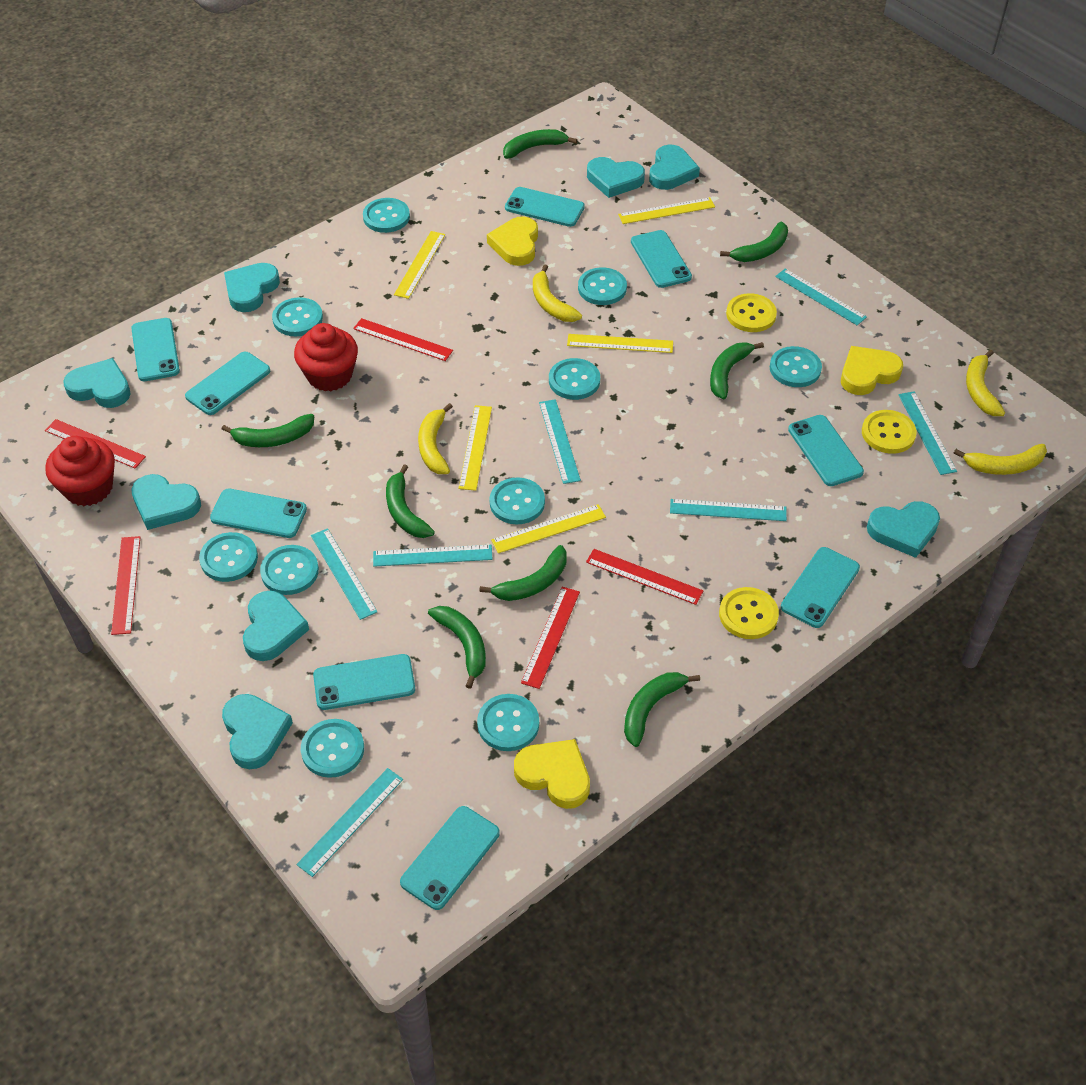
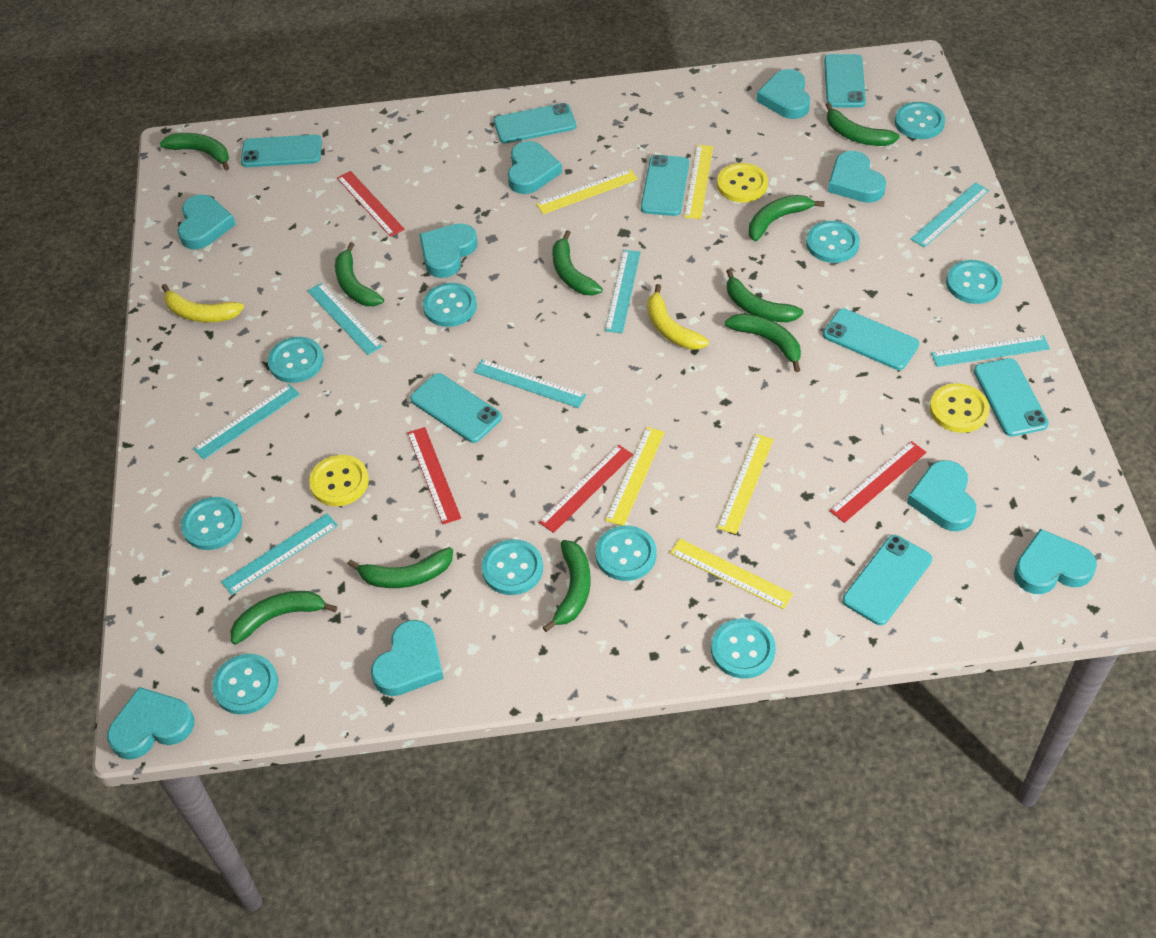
green banana: [222,414,314,447] [386,464,435,538] [428,606,486,689] [479,545,567,601] [503,129,577,159] [624,672,700,747] [710,342,764,399] [720,221,788,262] = 8 -> [160,133,229,171] [231,591,337,645] [335,242,384,306] [347,547,453,588] [543,540,590,632] [552,230,603,296] [725,313,801,372] [726,269,804,322] [749,195,825,241] [825,102,900,146] = 10
red cupcake: [45,436,115,506] [294,323,358,391] = 2 -> none = 0
red ruler: [45,419,146,469] [111,536,140,635] [353,318,453,361] [521,587,580,689] [586,549,703,605] = 5 -> [337,171,405,237] [407,427,461,524] [539,445,633,533] [830,441,926,523] = 4
turquoise heart: [63,358,130,408] [131,474,201,530] [222,694,293,769] [224,263,280,312] [243,591,309,661] [587,157,645,198] [649,145,700,190] [867,501,940,558] = 8 -> [107,687,194,760] [178,194,236,250] [371,620,444,696] [419,223,477,278] [508,141,562,194] [756,69,810,119] [828,151,886,203] [907,460,976,531] [1014,529,1097,594] = 9
turquoise phone: [131,318,180,381] [185,352,270,415] [210,489,307,538] [313,654,415,710] [400,806,500,910] [505,187,585,227] [631,230,692,288] [781,547,860,628] [788,415,864,486] = 9 -> [241,135,322,167] [410,373,502,443] [494,103,576,143] [641,155,689,216] [823,309,919,370] [824,54,866,108] [842,535,932,625] [974,358,1049,436] = 8
yellow banana: [418,403,453,474] [533,264,582,322] [954,444,1047,475] [966,350,1005,416] = 4 -> [162,284,244,322] [647,284,709,350] = 2
yellow heart: [487,216,538,266] [514,739,590,809] [841,346,903,395] = 3 -> none = 0

